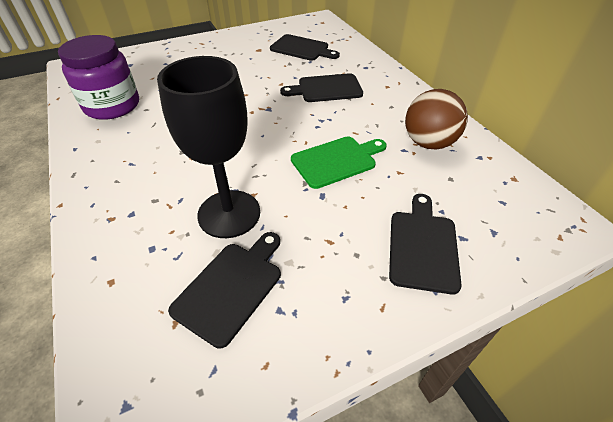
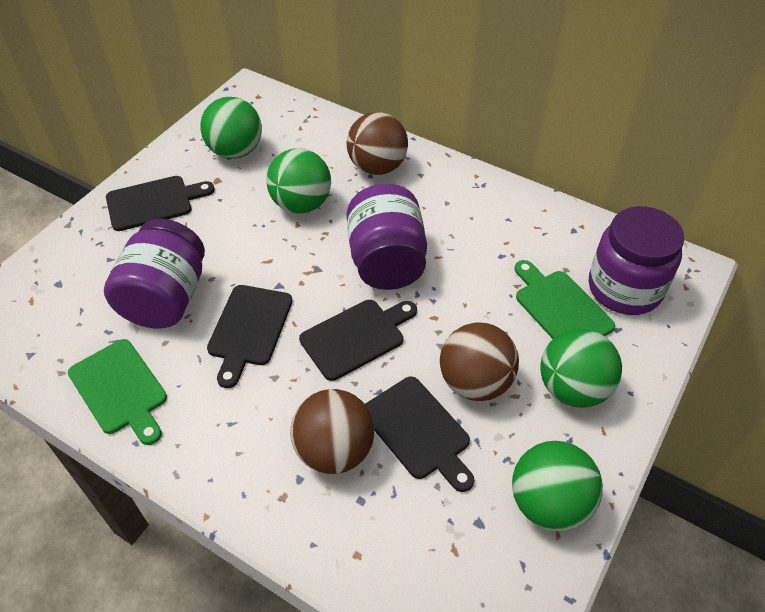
black goblet: [157,56,260,238] = 1 -> none = 0
brown ball: [405,89,468,149] = 1 -> [290,389,374,474] [347,112,408,175] [440,322,519,401] = 3
green ball: none = 0 -> [200,97,262,159] [266,148,331,214] [512,441,603,531] [540,329,622,408] = 4
green cutting board: [291,136,387,189] = 1 -> [68,339,167,445] [514,260,615,339] = 2
purple jar: [58,35,139,120] = 1 -> [104,218,205,329] [346,184,427,290] [589,206,684,315] = 3

